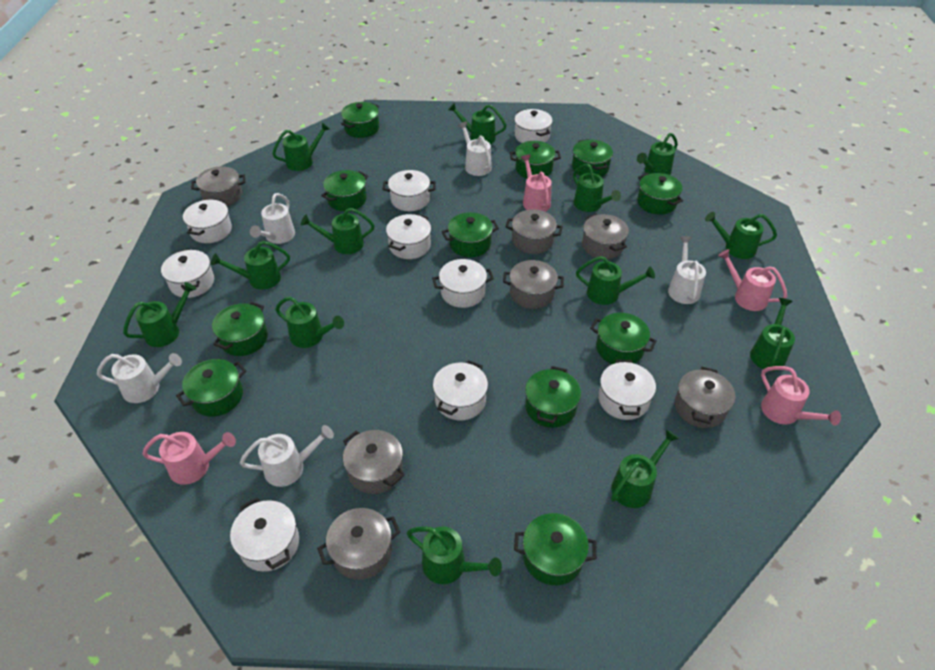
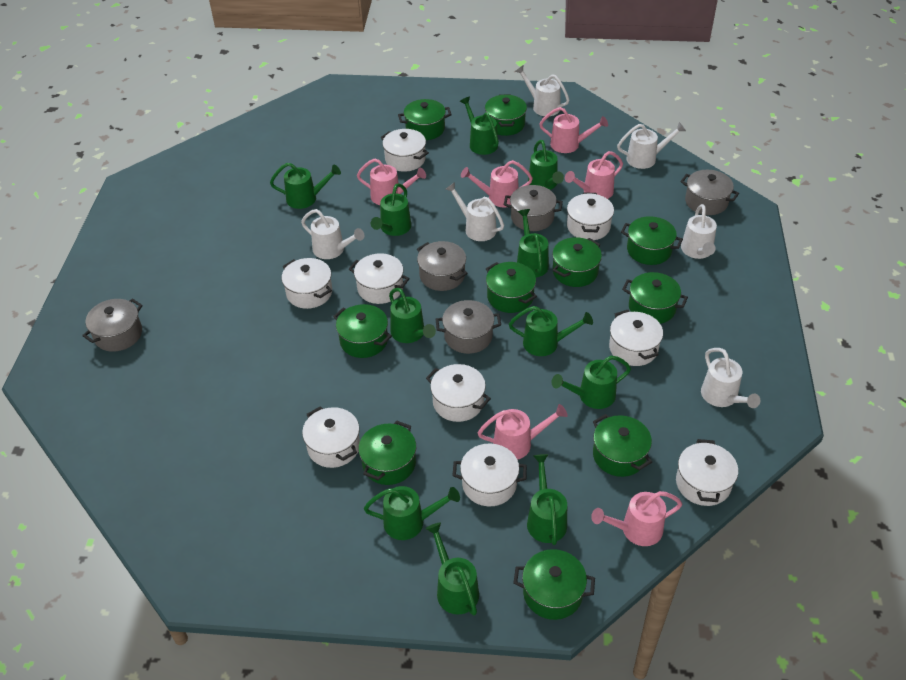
green pot: [176,359,246,417] [212,302,268,356] [321,170,368,211] [341,102,379,138] [442,212,499,257] [510,141,561,178] [514,513,596,585] [525,366,581,428] [572,139,613,177] [590,313,657,364] [637,173,683,215] = 11 -> [333,304,392,358] [358,421,416,485] [398,99,452,140] [485,94,527,136] [486,262,537,313] [513,549,595,620] [552,237,602,287] [593,414,652,477] [621,216,683,265] [622,272,688,324] = 10
green watering can: [123,282,197,347] [211,241,290,289] [272,122,330,171] [275,297,344,348] [301,208,374,254] [407,526,502,584] [448,102,507,144] [573,164,621,212] [576,256,655,305] [611,429,679,508] [637,133,678,175] [705,212,777,259] [750,298,795,371] = 13 -> [270,163,341,209] [364,486,460,540] [371,183,411,236] [389,288,436,343] [426,522,479,616] [460,97,499,155] [509,306,593,356] [517,209,549,277] [527,454,567,545] [528,140,564,190] [552,356,631,409] = 11
grey pot: [191,166,245,206] [317,508,400,580] [343,430,405,494] [503,260,564,309] [505,209,563,254] [582,214,629,259] [675,367,735,428] = 7 -> [82,298,143,352] [417,241,468,291] [435,300,501,354] [504,185,563,231] [680,170,739,215] = 5
pink watering can: [142,432,236,485] [520,154,552,212] [718,249,787,311] [761,366,841,426] = 4 -> [357,159,426,205] [461,160,533,207] [477,404,568,460] [539,107,608,153] [565,151,623,199] [591,491,682,546] = 6
white watering can: [97,353,182,403] [240,425,334,487] [250,193,295,244] [458,121,492,176] [668,236,706,304] = 5 -> [301,209,365,259] [446,182,504,241] [515,65,569,116] [617,122,686,169] [681,204,717,259] [701,348,760,408] = 6

